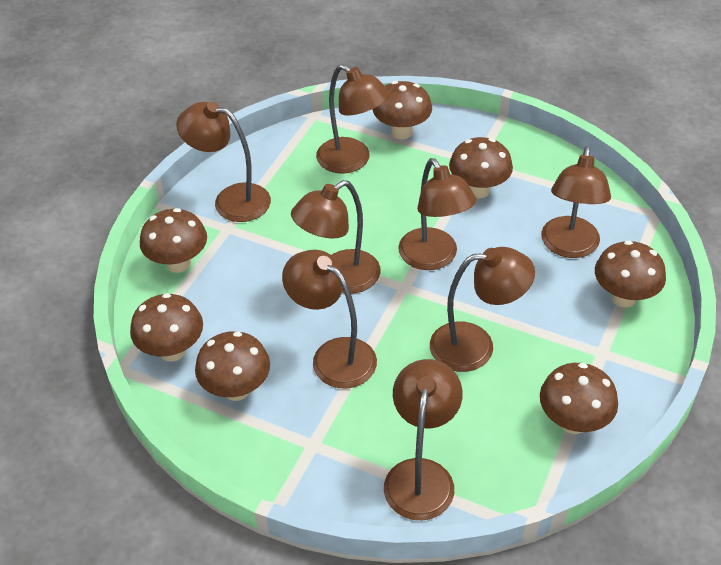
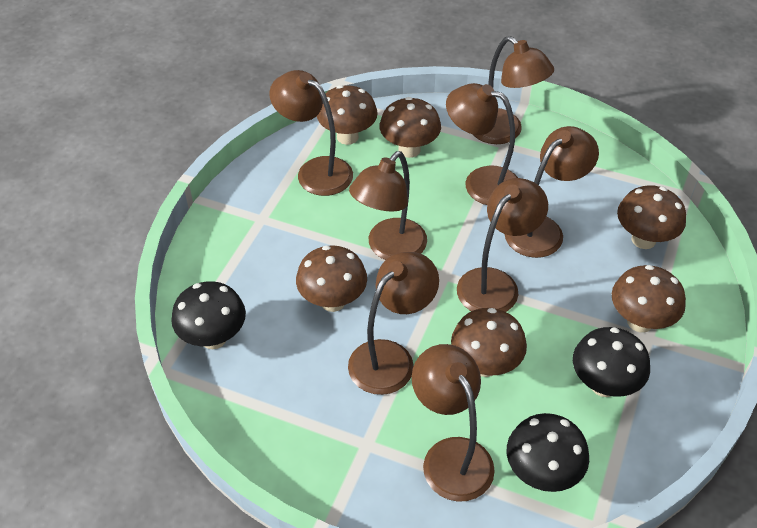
black mushroom: none = 0 -> [171,281,246,349] [507,413,589,492] [573,327,650,397] = 3
brown mushroom: [130,293,203,362] [140,208,207,273] [195,331,270,401] [373,81,432,139] [449,137,513,198] [540,363,618,434] [595,240,666,307] = 7 -> [296,245,367,312] [317,85,378,145] [379,97,441,158] [451,308,527,377] [612,265,686,333] [617,185,686,249] = 6

